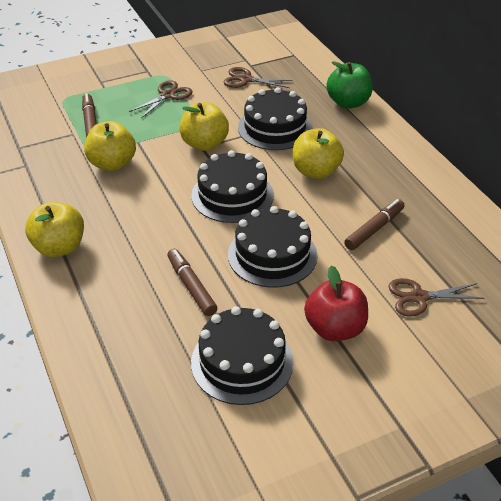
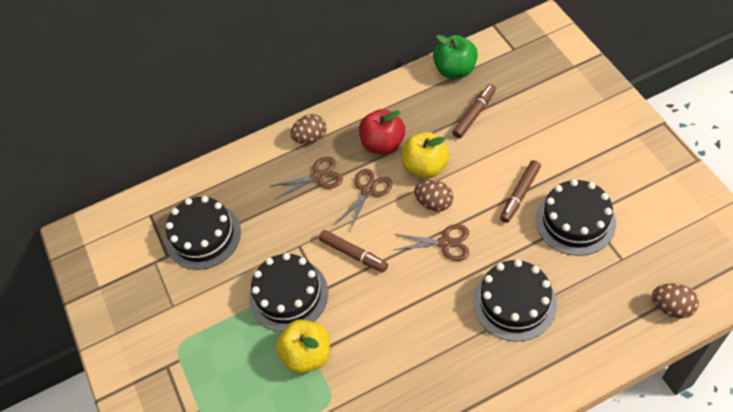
brown egg: none = 0 -> [290,114,326,144] [414,180,453,212] [652,283,699,319] = 3
yellow apple: [25,201,84,257] [84,121,136,171] [179,102,229,151] [293,128,344,179] = 4 -> [276,319,330,374] [402,132,449,179] = 2

